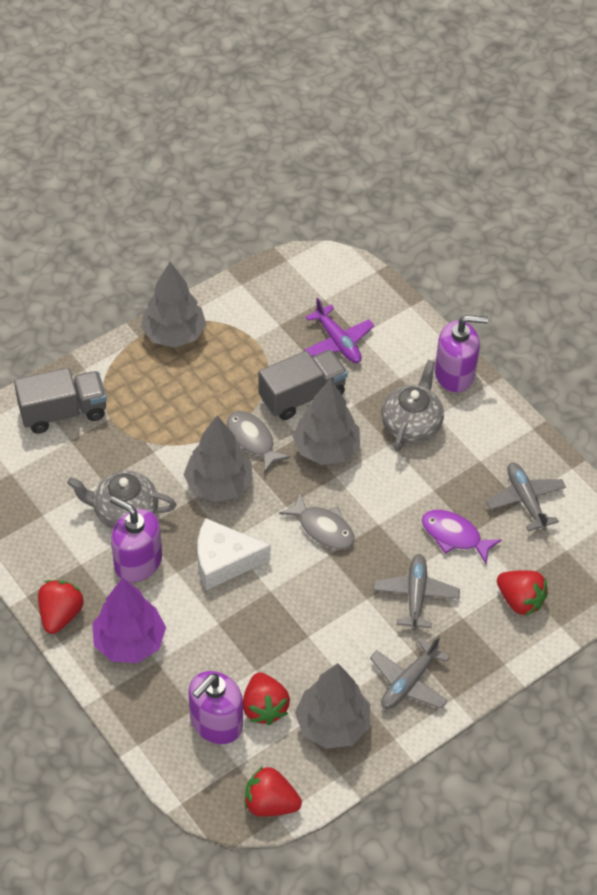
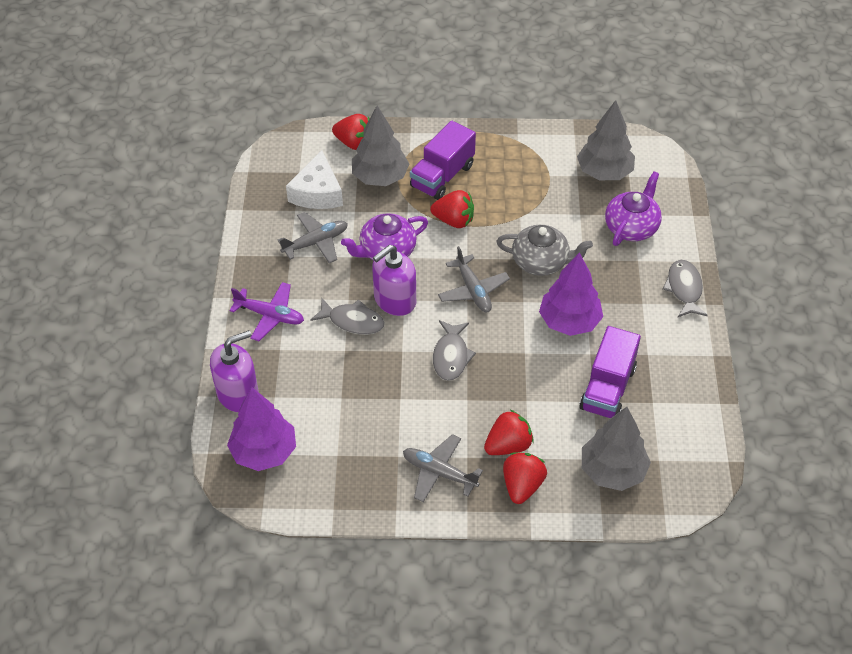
grey fish: [227,411,291,473] [279,493,355,549] = 2 -> [310,298,385,335] [433,320,476,381] [662,260,708,317] = 3
grey teapot: [67,471,176,529] [381,360,444,451] = 2 -> [496,225,593,276] = 1
grey tree: [141,262,206,348] [183,415,253,502] [292,379,360,465] [295,663,370,749] = 4 -> [352,106,409,186] [577,100,635,180] [582,407,651,491] = 3
grey truck: [14,368,107,434] [258,350,348,420] = 2 -> none = 0
purple fish: [422,510,502,564] = 1 -> none = 0
purple soap dispenser: [110,496,162,582] [188,671,243,744] [435,315,488,393] = 3 -> [210,330,259,412] [372,245,416,316] = 2
purple teapot: none = 0 -> [341,213,428,261] [605,172,662,246] = 2
purple tree: [92,577,166,663] = 1 -> [227,387,296,471] [539,252,603,336] = 2
purple truck: none = 0 -> [410,121,476,200] [579,326,641,418] = 2

